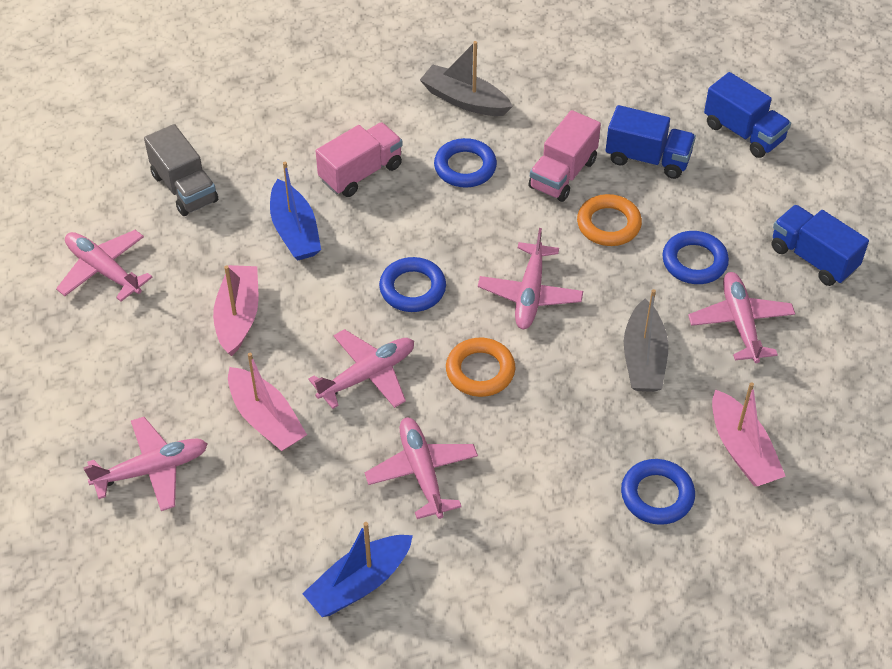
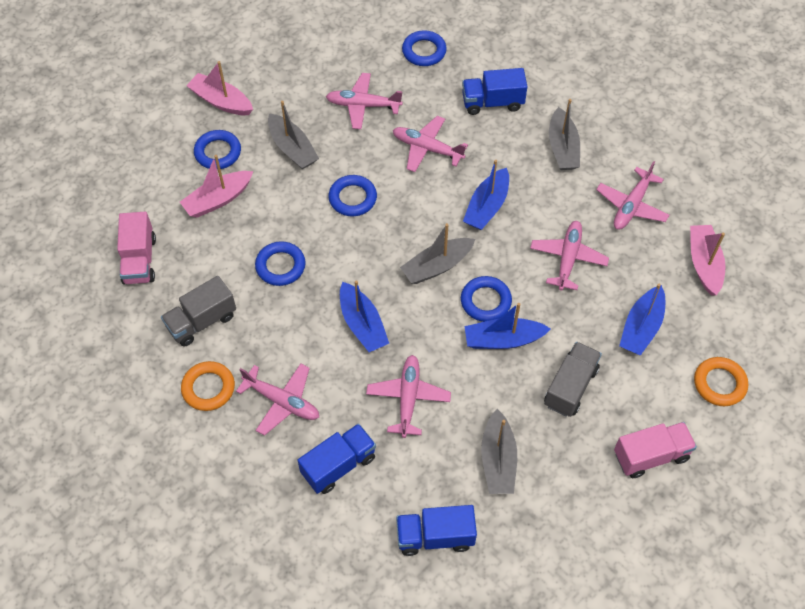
blue boat: [270,162,321,260] [302,522,413,617] = 2 -> [340,280,389,352] [463,160,509,230] [464,303,551,349] [619,284,665,356] = 4
blue ring: [379,257,446,312] [434,138,497,187] [621,459,695,525] [662,231,729,284] = 4 -> [194,130,241,170] [255,241,306,286] [328,175,377,216] [402,30,447,66] [461,276,512,322] = 5
grey boat: [420,41,513,116] [624,289,668,392] = 2 -> [268,101,319,169] [400,223,475,284] [481,409,517,494] [549,99,580,170] = 4
grey truck: [144,124,218,216] = 1 -> [161,276,236,347] [544,342,602,417] = 2

